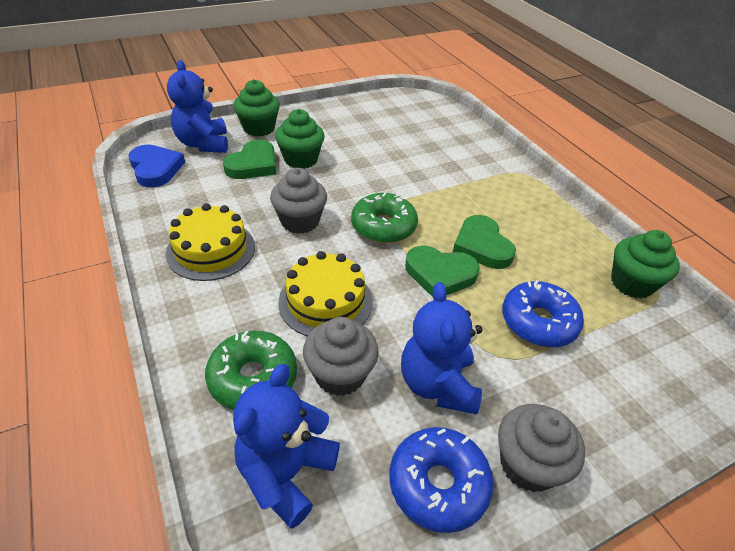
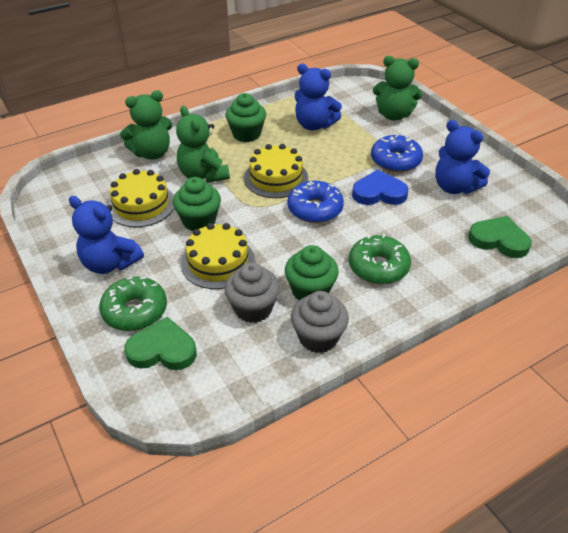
green heart: [223,140,276,179] [405,245,480,297] [453,215,516,269] = 3 -> [124,317,197,370] [468,216,532,258] = 2
green teddy bear: none = 0 -> [120,90,172,160] [176,106,230,183] [373,56,423,120] = 3
grey cupcake: [270,168,327,234] [303,317,379,396] [498,404,585,492] = 3 -> [224,262,280,323] [291,291,349,353] = 2
yellow cake: [166,203,255,281] [278,251,373,336] = 2 -> [108,169,174,227] [181,223,255,289] [244,144,308,198] = 3

